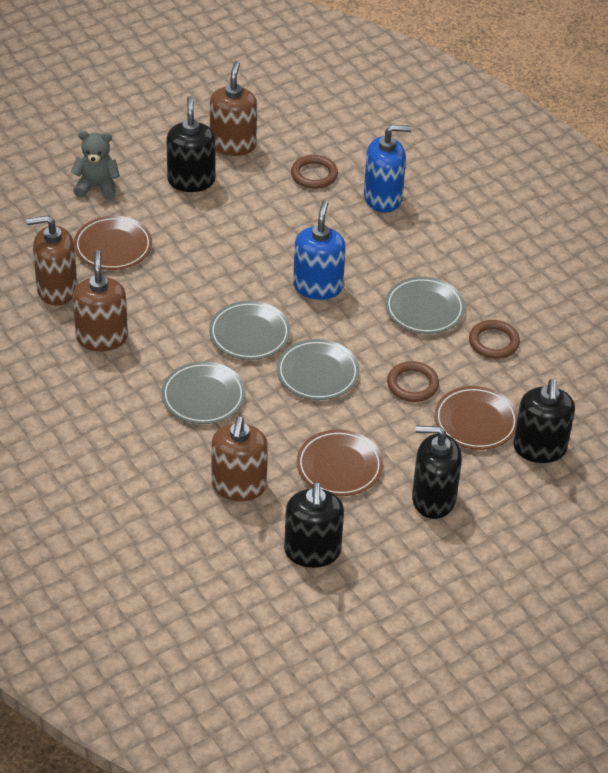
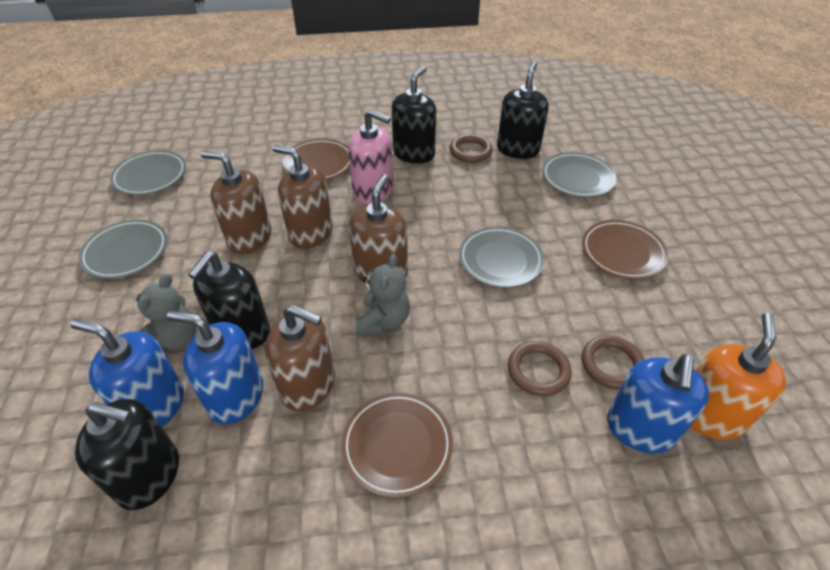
blue soap dispenser: [293,201,346,300] [364,125,412,213] = 2 -> [71,319,184,427] [167,311,263,424] [607,354,709,454] = 3
grey teddy bear: [71,131,120,200] = 1 -> [136,274,197,352] [356,254,410,334] = 2
orange soap dispenser: none = 0 -> [690,313,786,440] = 1
pink soap dispenser: none = 0 -> [348,109,393,204] = 1

